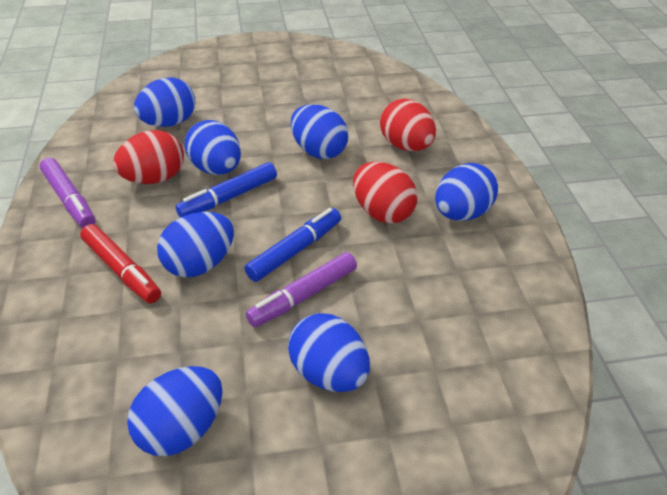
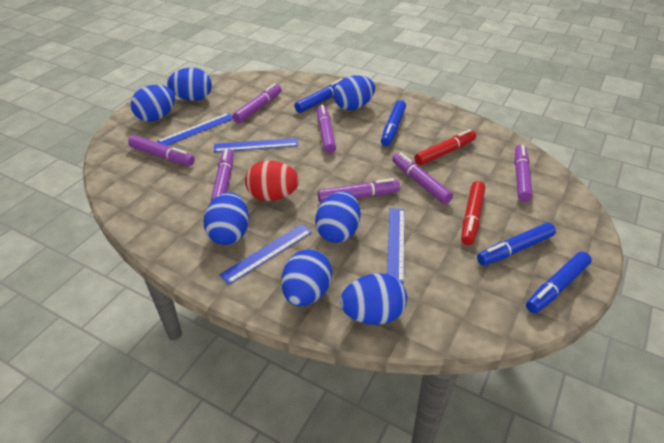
blue marker: [175,162,277,217] [244,208,341,282] = 2 -> [295,79,342,113] [381,100,406,146] [477,222,556,266] [526,251,592,313] = 4
blue ruler: none = 0 -> [157,113,233,146] [214,138,298,152] [219,224,312,284] [387,208,405,283] = 4
purple marker: [39,158,96,228] [246,252,357,327] = 2 -> [128,135,195,166] [211,148,234,202] [233,83,282,123] [317,105,336,153] [318,178,400,203] [392,152,453,204] [514,145,533,202] = 7
red egg: [113,130,184,184] [353,162,417,224] [380,98,436,151] = 3 -> [245,160,299,201] = 1
red marker: [80,224,161,303] = 1 -> [414,129,476,166] [461,181,485,245] = 2

